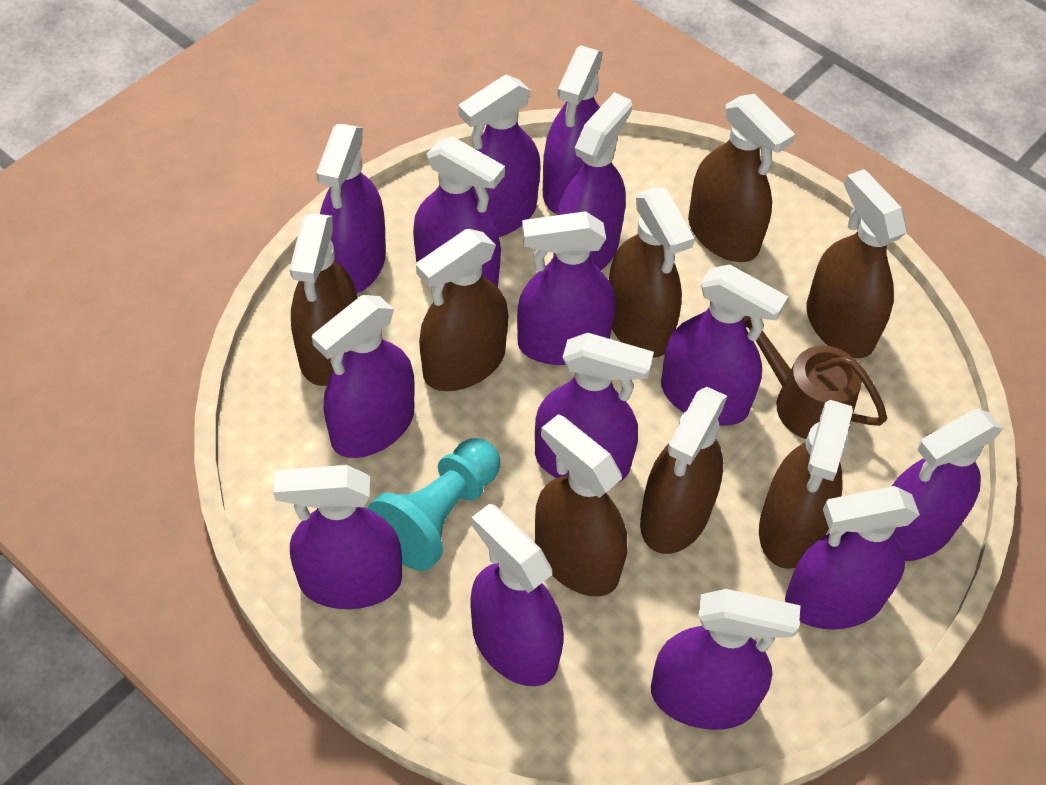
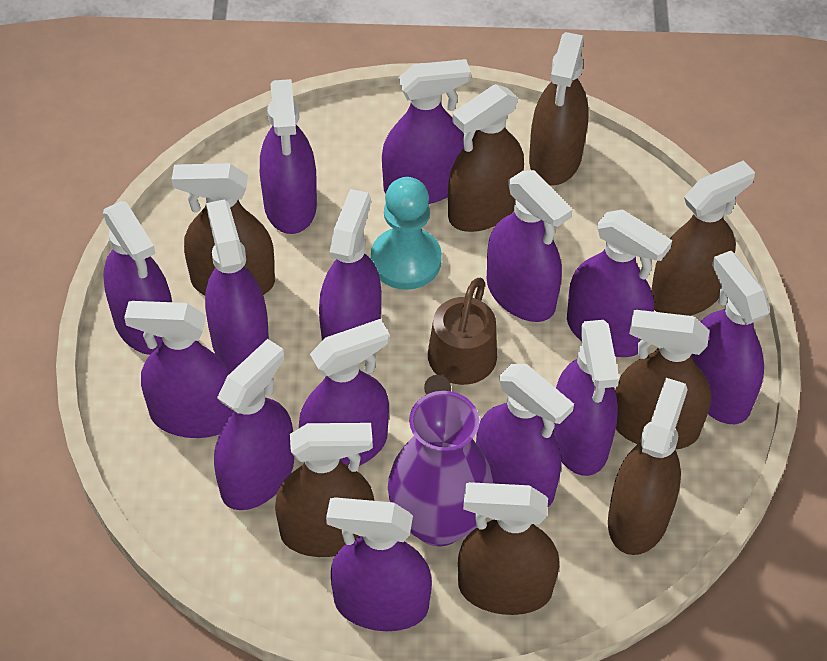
purple vase: none = 0 -> [388,391,493,546] = 1

